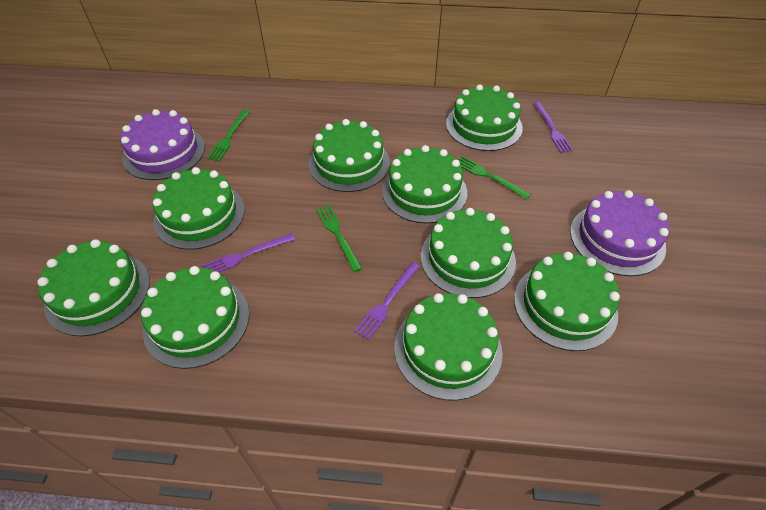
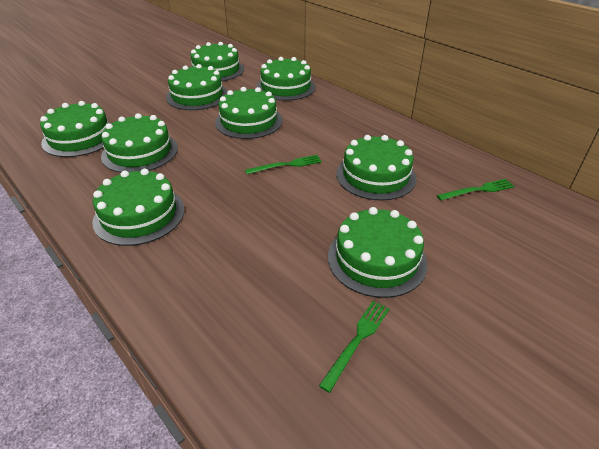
purple cake: [120,109,205,180] [570,190,669,276] = 2 -> none = 0
purple fork: [202,233,296,272] [354,262,420,340] [534,102,573,153] = 3 -> none = 0

